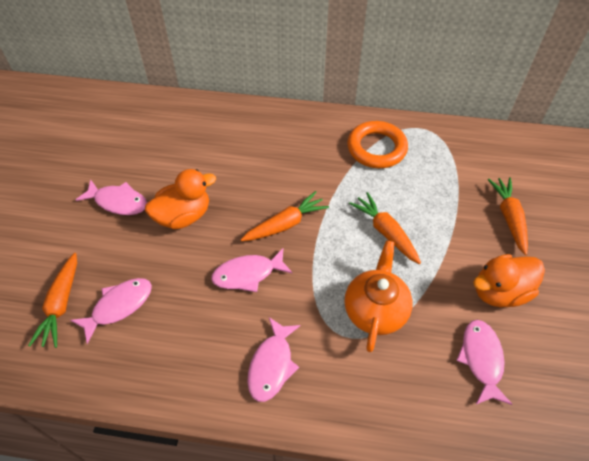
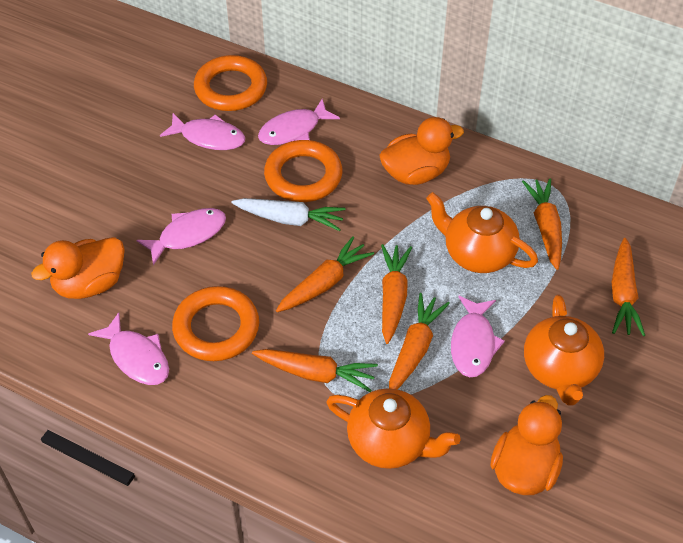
orange carrot: [28,253,77,348] [241,191,329,241] [349,192,421,264] [488,177,528,255] = 4 -> [252,349,378,392] [276,236,374,312] [381,244,412,344] [389,293,450,389] [522,179,562,270] [612,238,645,336] = 6
orange duck: [145,169,216,229] [473,254,545,307] = 2 -> [31,237,125,299] [379,117,464,185] [490,395,563,495] = 3
orange ring: [347,121,408,168] = 1 -> [172,286,259,361] [194,55,267,111] [264,140,342,202] = 3
orange teapot: [344,240,413,352] = 1 -> [326,388,460,469] [426,192,538,273] [524,295,604,405] = 3
white carrot: none = 0 -> [231,198,346,231] = 1

